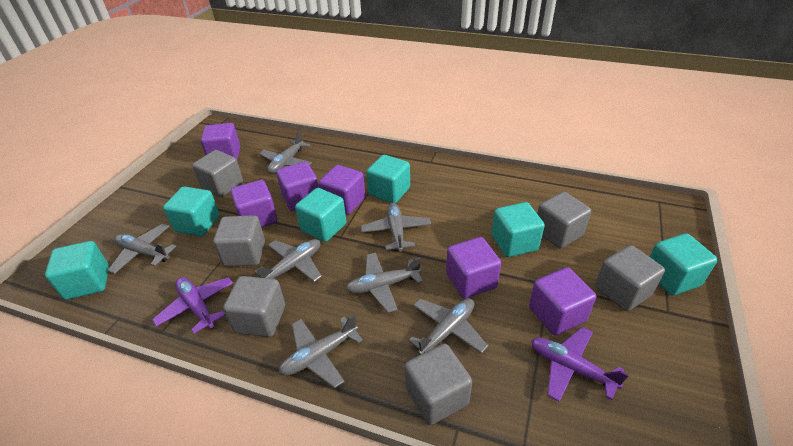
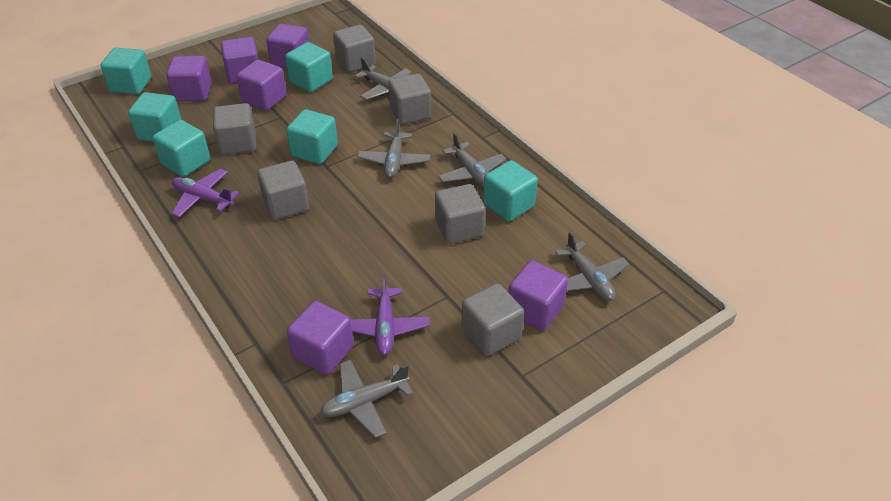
grey plane: [108,224,176,274] [254,239,322,282] [259,131,312,174] [279,315,363,388] [346,253,423,313] [361,203,431,252] [408,298,488,355] = 7 -> [320,360,413,438] [355,57,412,100] [357,119,431,178] [438,132,507,187] [555,232,629,301] = 5

